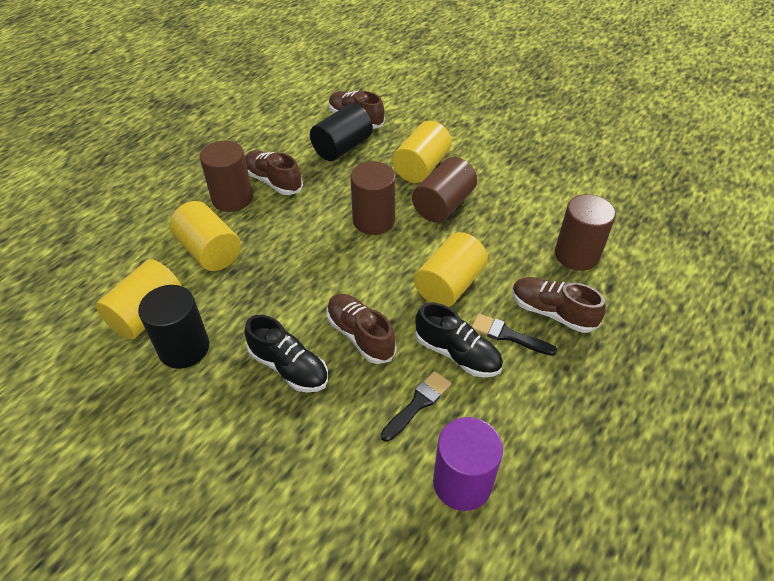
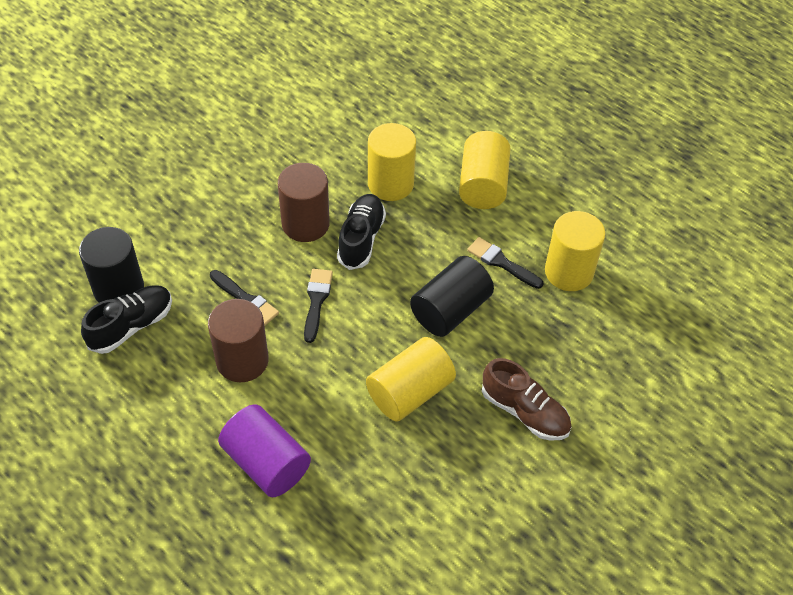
black brush: [381,371,451,442] [472,314,557,356] = 2 -> [210,270,279,326] [304,269,333,343] [467,237,543,289] = 3
brown cylinder: [200,141,253,212] [350,162,396,235] [412,157,477,223] [555,194,616,271] = 4 -> [208,299,269,382] [278,163,330,242] = 2
brown shoe: [245,150,303,195] [327,294,396,364] [329,91,385,129] [512,277,606,333] = 4 -> [482,358,571,441] = 1

